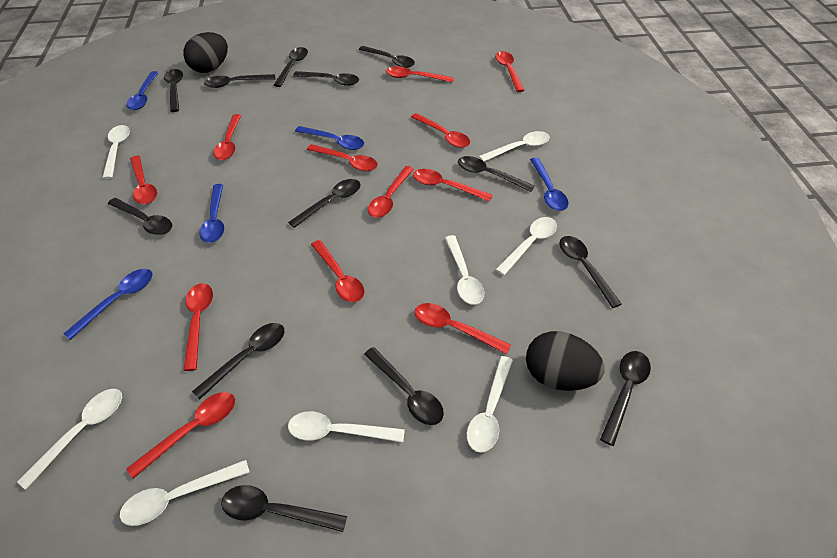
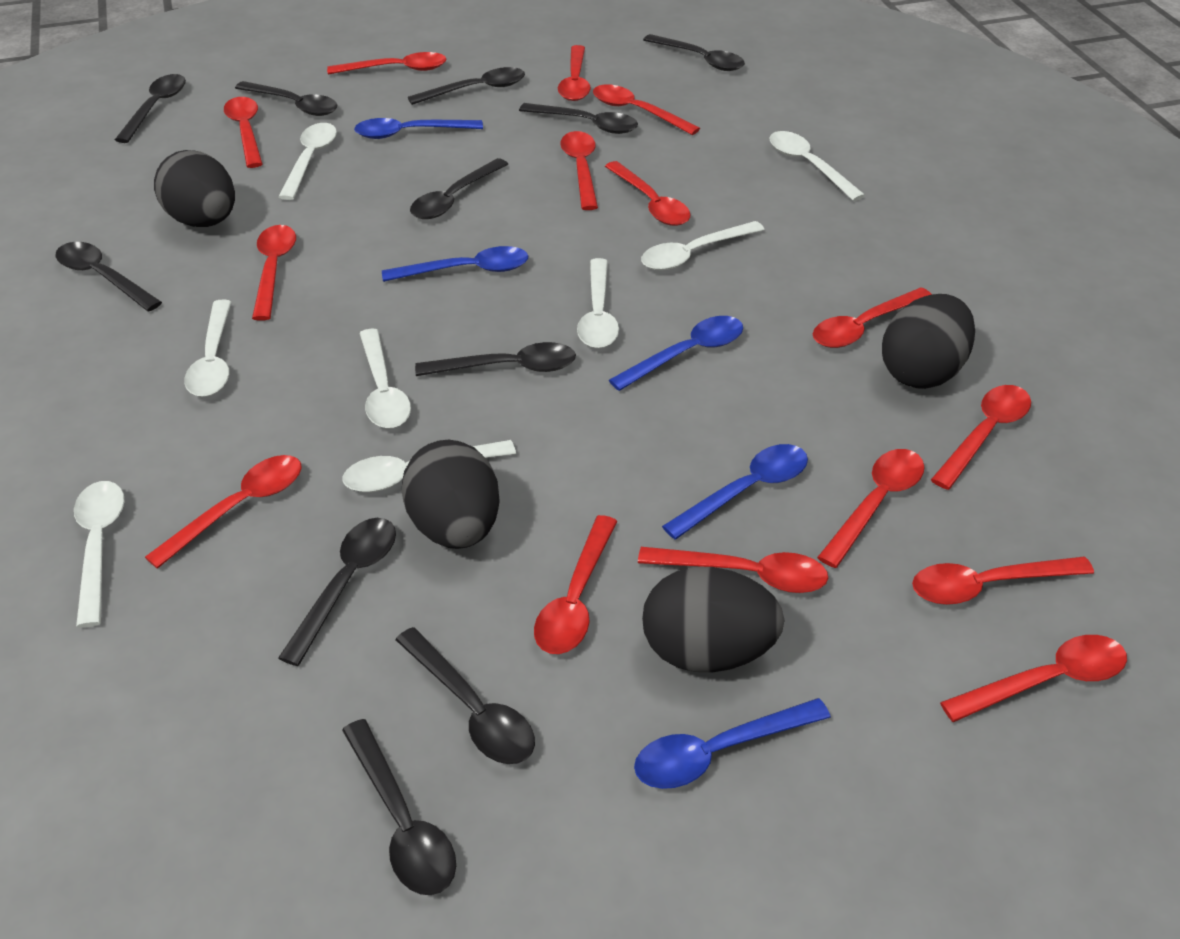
black egg: [183,32,228,73] [526,331,605,391] = 2 -> [154,150,235,227] [402,440,500,549] [642,567,785,672] [882,294,975,389] = 4
black spoon: [108,198,172,235] [164,69,183,112] [192,323,284,400] [204,74,276,88] [221,485,347,532] [274,47,308,87] [288,179,361,228] [293,71,359,86] [359,46,415,68] [364,347,444,425] [458,156,535,192] [560,236,622,308] [600,351,651,446] = 13 -> [56,242,162,311] [115,74,186,143] [235,81,337,116] [278,518,396,666] [342,719,456,895] [395,627,535,764] [408,67,525,105] [410,158,508,219] [415,342,576,376] [519,103,638,134] [643,34,745,71] = 11
red spoon: [126,392,235,479] [130,155,157,204] [183,283,213,371] [213,114,241,160] [307,144,378,171] [311,240,364,302] [368,166,414,218] [386,66,454,83] [411,113,470,148] [413,169,493,202] [414,303,511,354] [495,51,525,92] = 12 -> [145,455,302,569] [224,97,263,168] [252,225,296,321] [327,52,446,74] [534,515,617,654] [558,45,591,101] [560,131,598,210] [593,84,700,135] [605,161,691,226] [638,547,828,593] [813,287,932,348] [817,449,924,568] [912,557,1094,605] [931,385,1031,490] [940,635,1127,722] = 15

